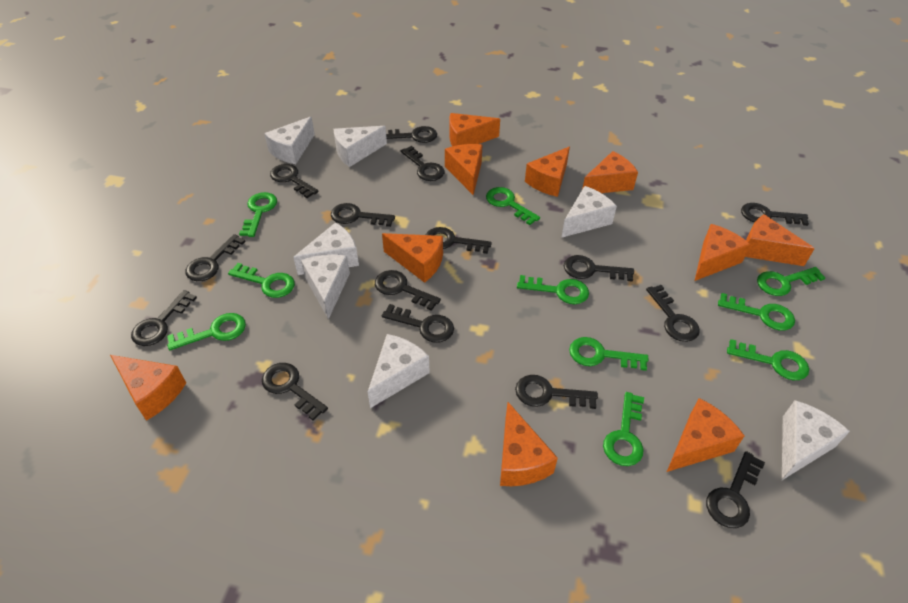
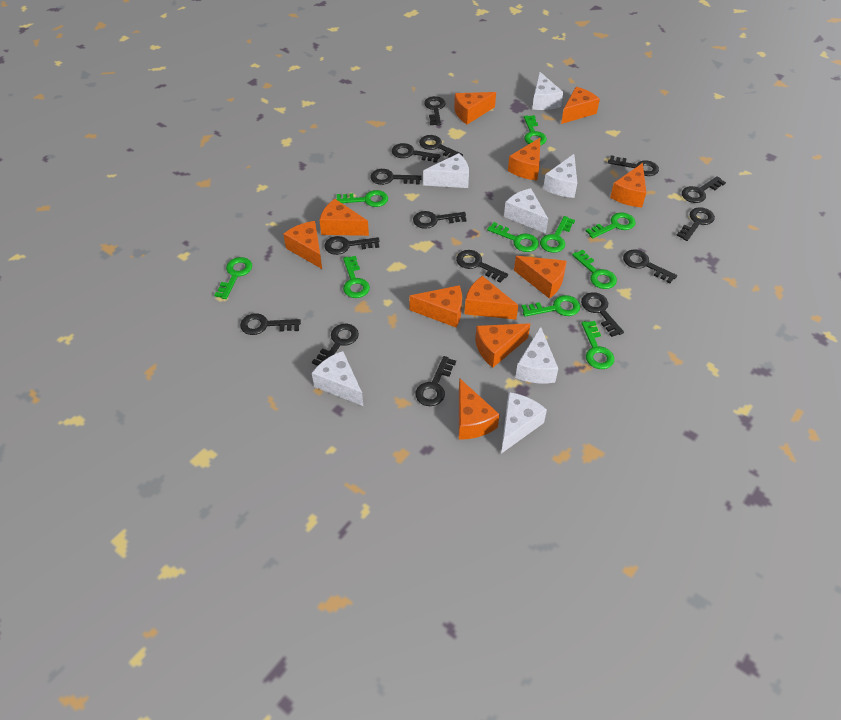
orange cheese: [110,355,186,421] [382,233,443,283] [445,144,482,195] [449,113,500,146] [500,402,558,486] [525,146,570,197] [582,151,638,193] [667,398,744,472] [695,224,751,281] [745,214,815,266] = 10 -> [283,221,322,269] [319,199,369,236] [409,285,462,328] [454,92,496,124] [459,379,500,440] [465,276,518,320] [475,323,530,368] [508,138,540,180] [514,256,567,299] [561,87,600,124] [610,163,646,207] = 11

